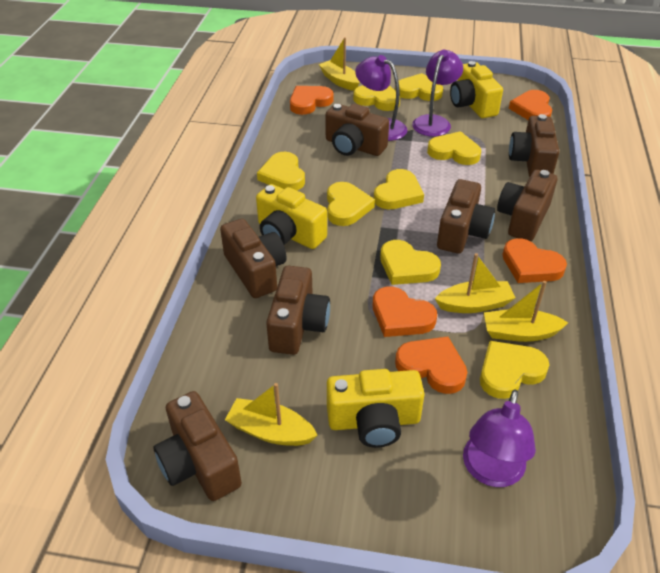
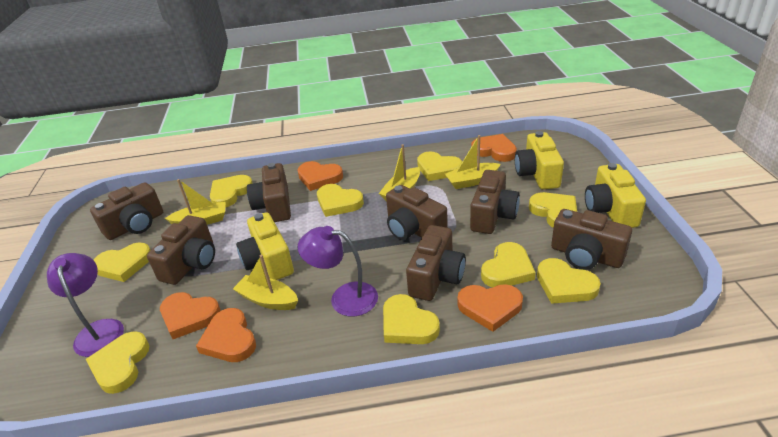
purple lamp: [355,55,407,141] [412,50,463,137] [463,390,536,487] = 3 -> [47,253,124,357] [298,226,378,317] = 2
yellow heart: [257,152,305,190] [327,182,375,226] [353,85,400,111] [374,169,424,209] [380,240,441,285] [395,73,443,101] [427,131,481,165] [480,341,549,399] = 8 -> [86,331,149,394] [94,242,151,282] [210,175,253,208] [317,184,364,217] [383,294,440,344] [417,152,462,181] [481,242,536,287] [529,192,577,228] [537,258,601,304] = 9

